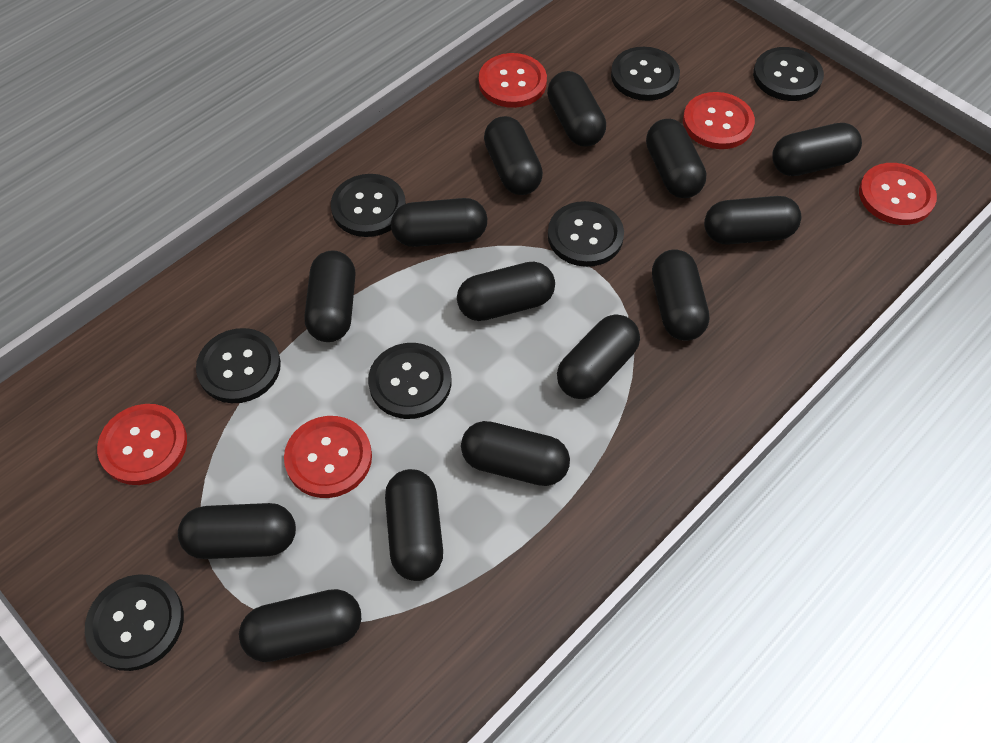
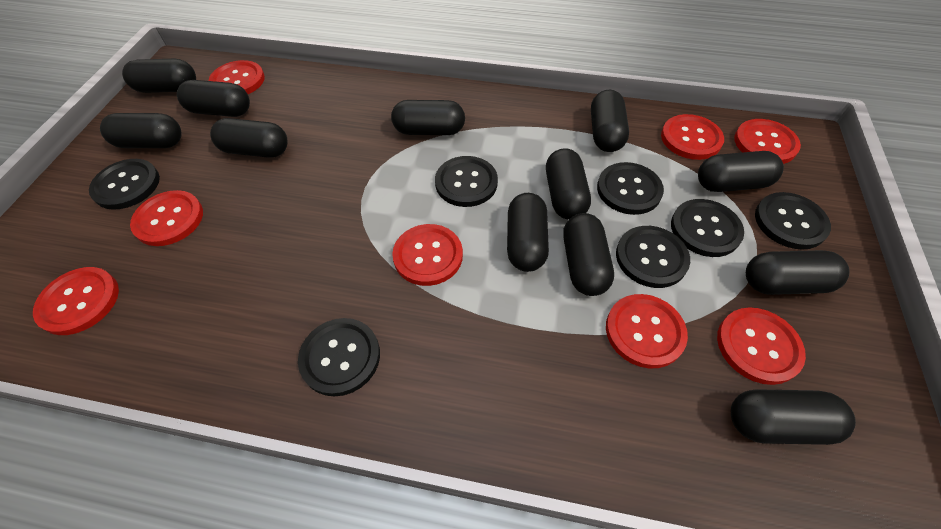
black capsule: [178,503,296,559] [239,589,361,662] [305,250,356,342] [385,469,443,581] [391,198,487,247] [457,262,555,321] [461,421,570,486] [484,116,543,195] [547,71,606,147] [557,315,640,399] [646,119,706,198] [652,249,709,341] [704,196,801,245] [772,123,862,176] = 14 -> [100,113,182,148] [122,59,196,93] [177,80,250,117] [210,118,287,158] [391,100,465,135] [507,193,549,272] [546,148,591,220] [563,213,614,296] [591,90,629,152] [698,151,784,192] [731,389,856,445] [746,250,850,295] = 12
red button: [97,404,187,485] [284,416,372,498] [479,53,547,108] [683,92,755,149] [859,163,937,225] = 5 -> [33,267,119,335] [130,190,203,246] [208,60,265,94] [392,224,463,286] [606,294,688,369] [661,114,724,160] [717,307,806,385] [734,119,801,164] = 8

